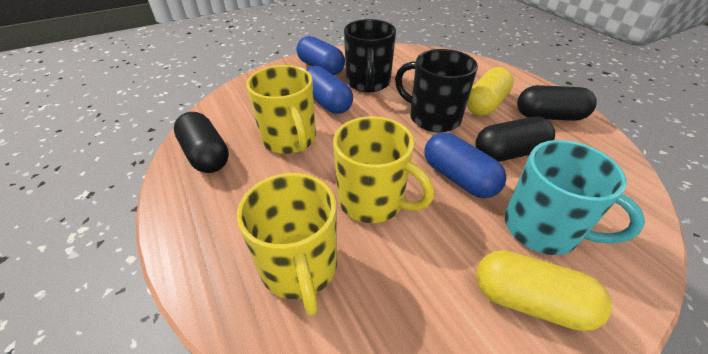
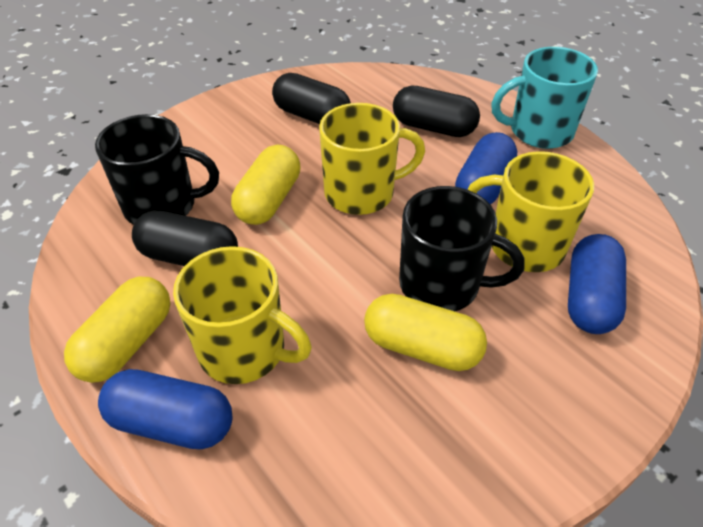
yellow capsule: [467,67,514,116] [476,250,612,331] = 2 -> [64,277,171,383] [231,144,301,225] [364,294,487,371] = 3

